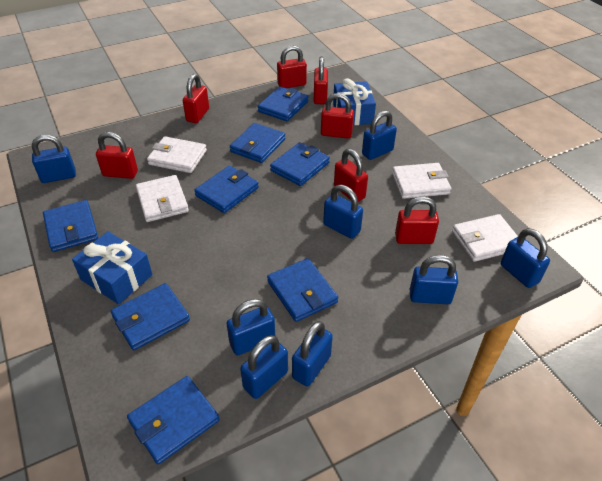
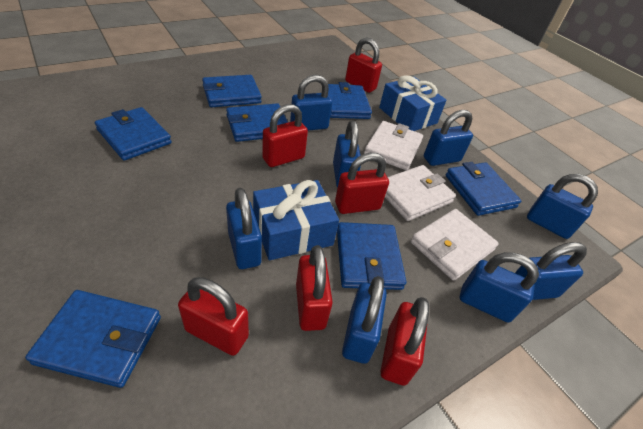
blue wallet: [43,200,98,252] [111,283,190,350] [127,376,219,464] [194,166,259,213] [230,123,285,163] [258,86,308,121] [267,258,338,322] [270,142,330,186] = 8 -> [25,290,161,388] [95,107,172,161] [202,75,262,107] [226,103,288,142] [328,82,372,119] [337,222,406,290] [446,162,521,216] = 7
red padlock: [96,132,138,179] [183,74,209,123] [277,46,307,88] [314,57,328,104] [321,93,354,139] [334,149,368,202] [395,196,439,244] = 7 -> [178,277,249,356] [262,104,308,167] [296,245,333,331] [335,153,389,214] [345,37,382,93] [381,297,429,386] = 6
white wallet: [136,175,189,222] [147,136,207,173] [392,163,451,199] [452,214,518,262] = 4 -> [364,121,423,170] [385,165,456,221] [411,209,499,281] = 3

